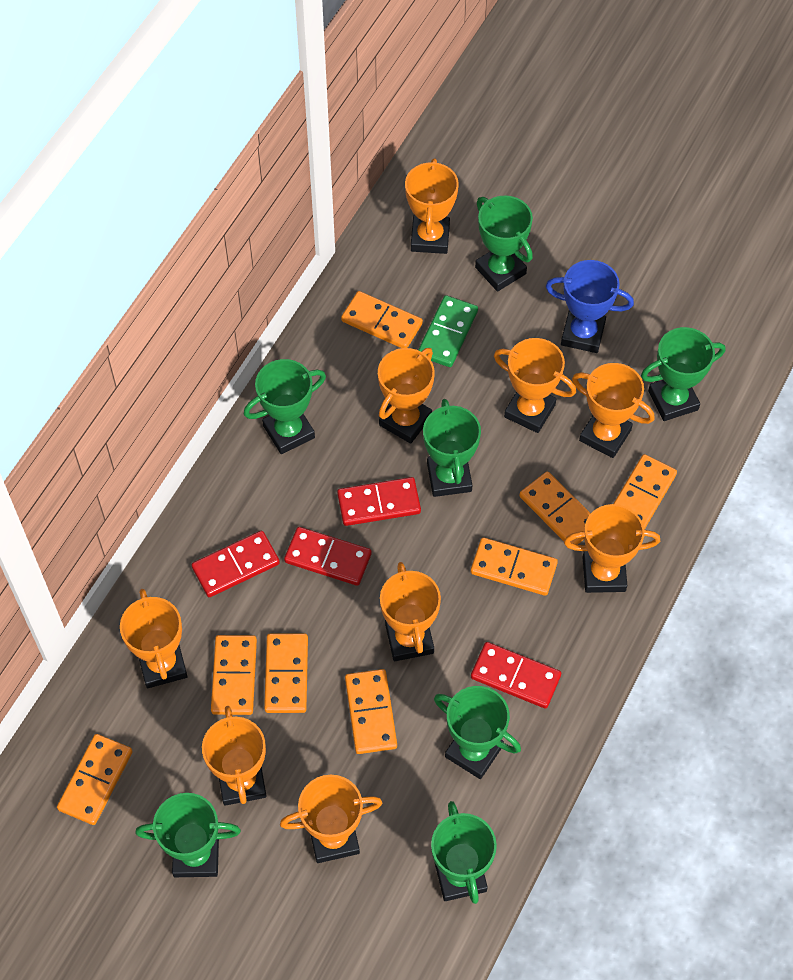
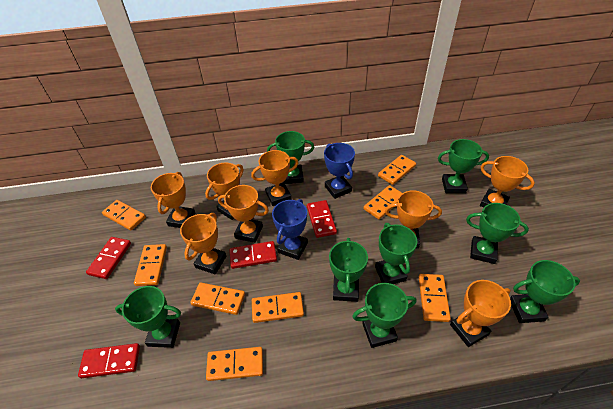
blue trophy: [546,260,634,353] = 1 -> [272,199,308,260] [324,143,355,199] = 2
green domino: [418,295,478,367] = 1 -> none = 0
green trophy: [135,793,241,877] [244,359,326,454] [423,399,481,497] [431,801,497,904] [434,686,521,779] [475,196,533,292] [641,327,725,421] = 7 -> [115,286,181,348] [267,131,315,184] [329,238,368,302] [352,283,416,348] [375,223,417,284] [438,139,489,193] [466,203,529,264] [510,260,580,323] = 8
orange trophy: [120,589,188,688] [202,706,267,806] [280,775,382,863] [378,348,435,444] [380,562,441,661] [405,158,459,254] [494,338,576,433] [564,504,660,593] [572,363,655,458] = 9 -> [151,172,195,228] [180,213,226,274] [205,163,244,220] [218,185,269,243] [251,150,299,206] [385,190,442,249] [450,280,511,347] [480,156,535,208] = 8

